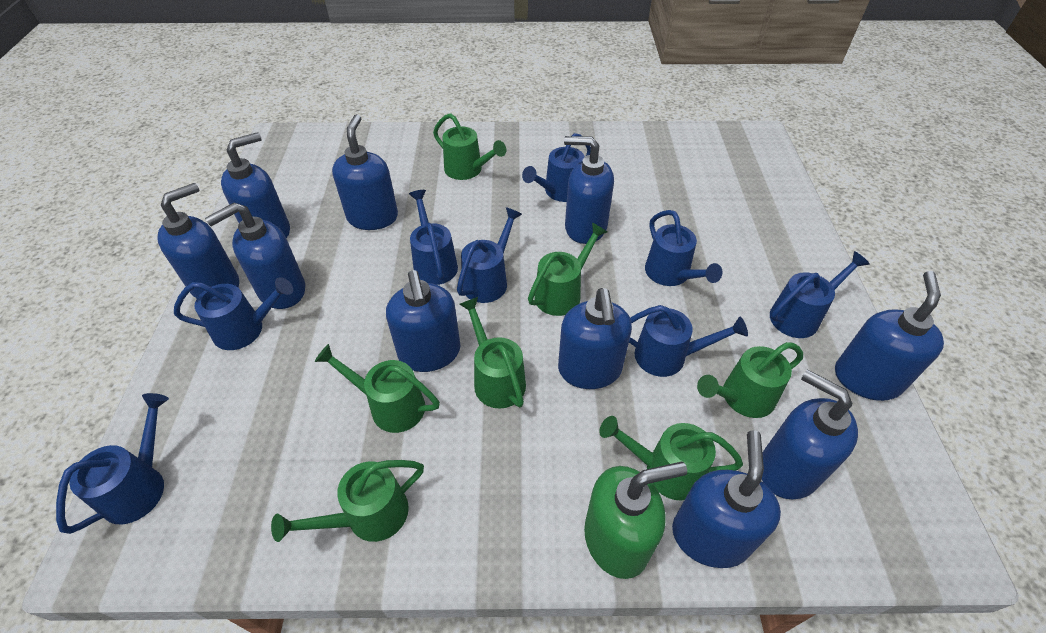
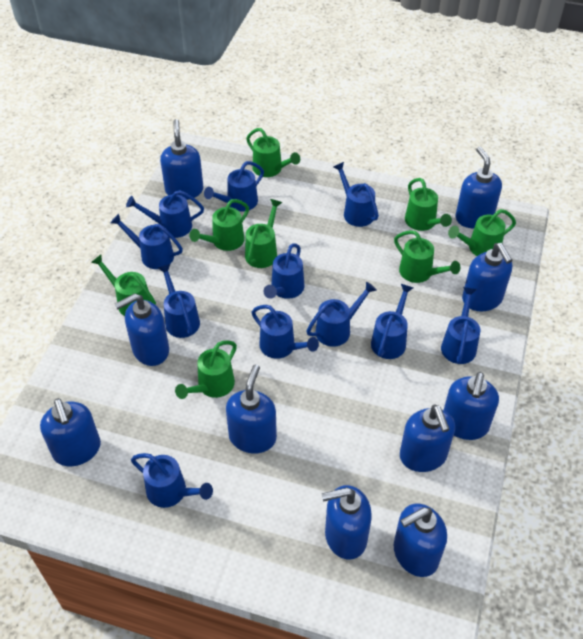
blue watering can: [56,393,169,534] [174,277,293,350] [409,190,458,285] [457,207,522,303] [522,133,591,202] [629,305,748,377] [645,210,723,286] [770,251,870,338] = 8 -> [111,214,183,269] [126,190,204,238] [131,453,213,508] [158,264,200,338] [204,161,264,211] [252,305,319,359] [264,243,304,299] [306,281,377,347] [333,162,379,227] [371,284,413,359] [441,287,480,364] = 11
green soap dispenser: [584,462,687,579] = 1 -> none = 0
green watering can: [271,460,424,542] [314,344,440,433] [433,113,506,180] [459,297,526,409] [528,223,607,316] [599,416,743,501] [697,342,803,418] = 7 -> [91,254,156,316] [175,340,237,399] [189,199,249,251] [245,199,282,268] [246,128,300,177] [394,230,460,283] [405,178,452,231] [448,209,516,256] = 8

